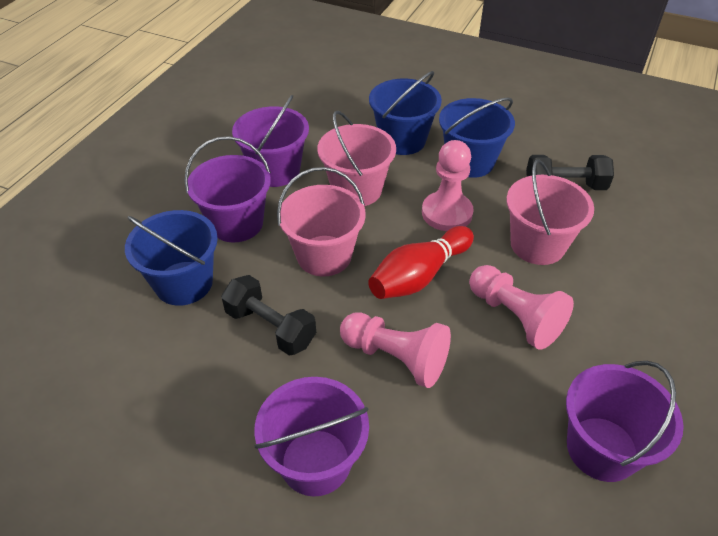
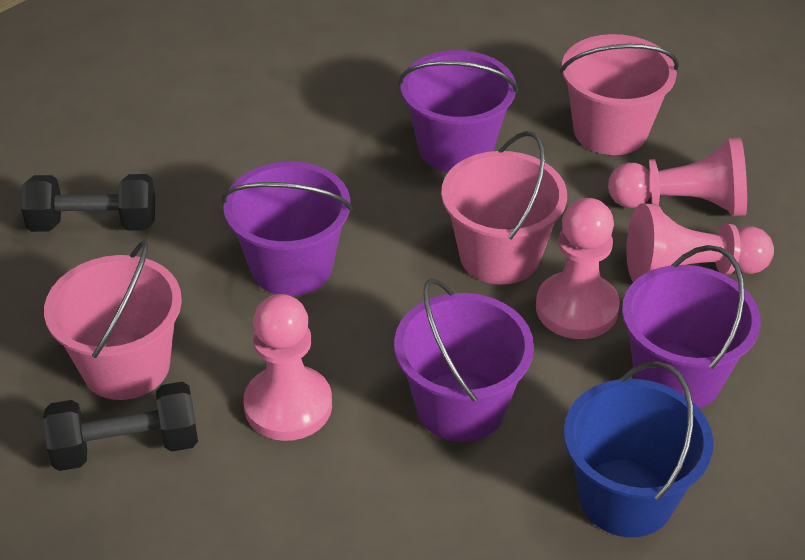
blue bucket: [125,210,218,306] [369,71,442,155] [439,97,515,178] = 3 -> [564,361,713,537] = 1
pink pawn: [340,312,451,388] [422,140,474,231] [469,265,574,350] = 3 -> [243,294,332,441] [536,198,620,339] [608,137,747,216] [626,203,774,282] = 4
red bowling pin: [368,226,474,299] = 1 -> none = 0

